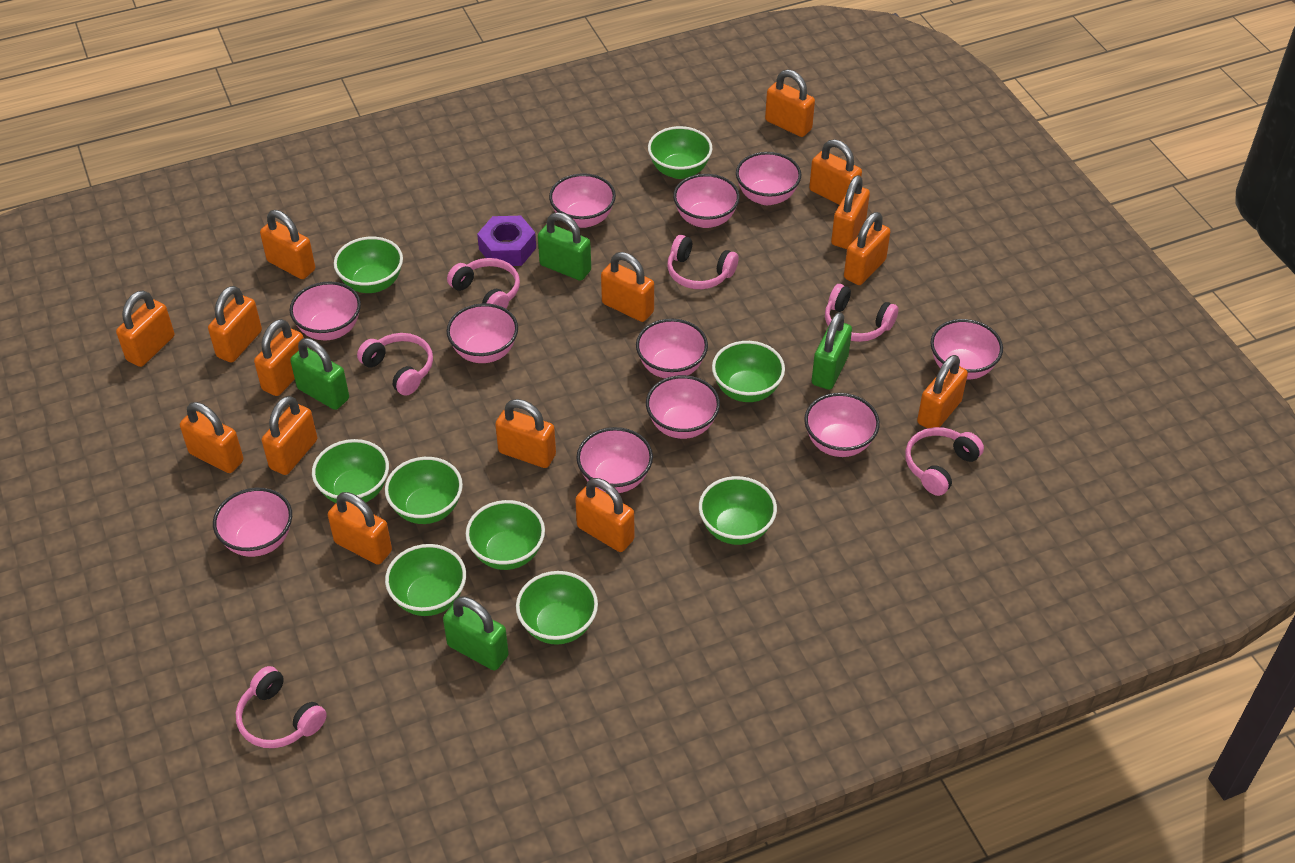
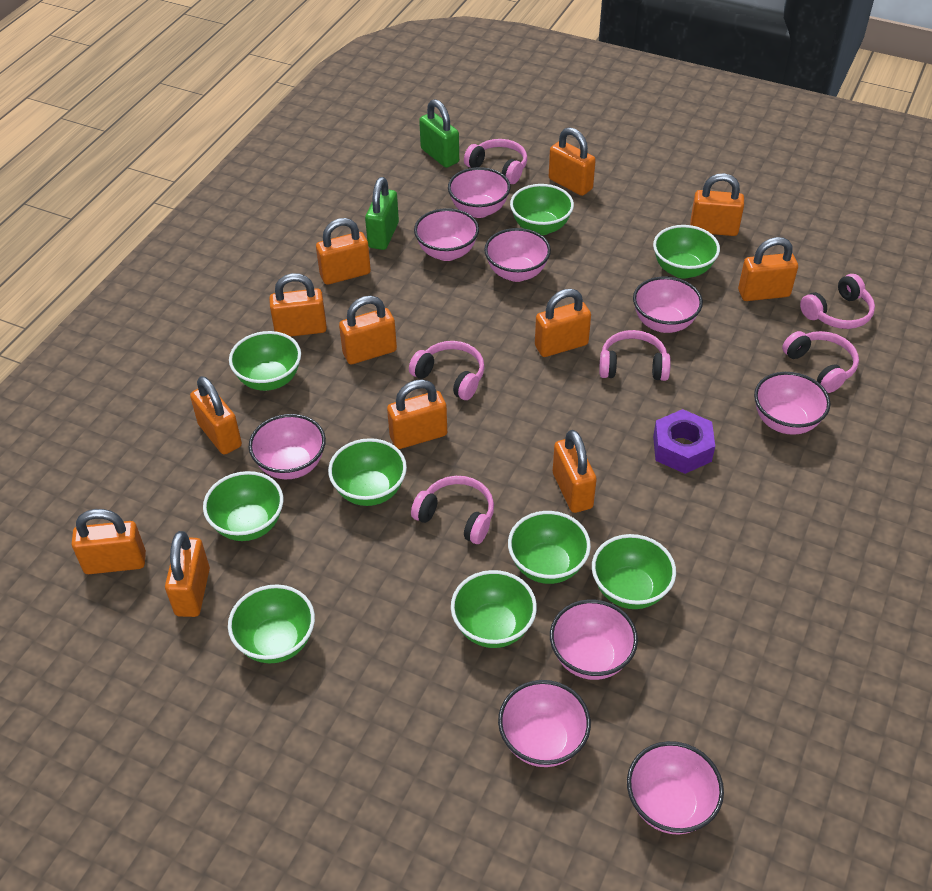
green padlock: [290,338,349,410] [443,597,509,670] [538,212,591,281] [812,312,852,390] = 4 -> [365,177,399,250] [419,99,459,168] = 2
orange padlock: [116,290,175,367] [180,402,244,473] [208,286,262,363] [254,319,304,396] [260,210,315,279] [262,396,317,475] [328,492,392,565] [495,399,556,468] [575,478,635,552] [601,252,654,322] [765,70,815,137] [809,139,862,205] [831,175,870,249] [844,212,891,285] [917,355,968,428] = 15 -> [72,509,146,574] [165,531,210,617] [190,376,242,455] [269,273,327,337] [316,218,371,285] [339,296,397,364] [387,379,447,449] [535,289,591,357] [549,127,596,196] [553,430,597,513] [690,173,744,236] [738,237,798,301] = 12
pink bowl: [213,488,292,557] [290,282,361,340] [446,303,518,363] [549,173,616,228] [576,427,653,493] [636,319,708,378] [646,375,720,439] [673,174,740,228] [736,152,801,205] [804,393,880,457] [930,319,1003,380] = 11 -> [249,414,326,479] [414,208,479,261] [448,167,511,218] [484,228,551,282] [498,680,591,767] [550,599,638,680] [627,741,724,834] [633,276,703,333] [754,372,831,435] = 9

